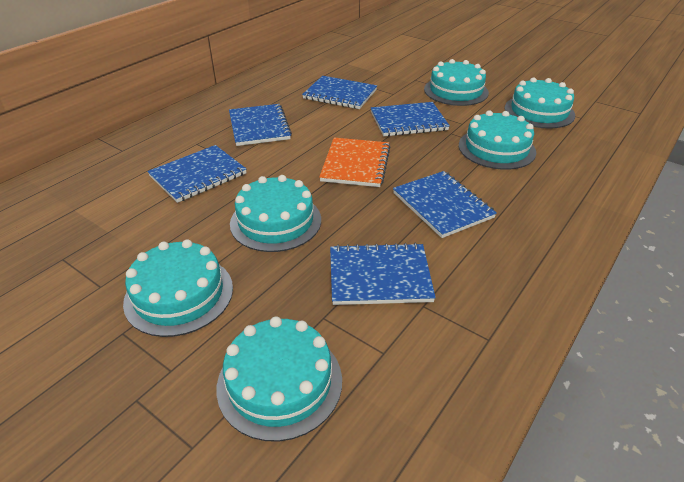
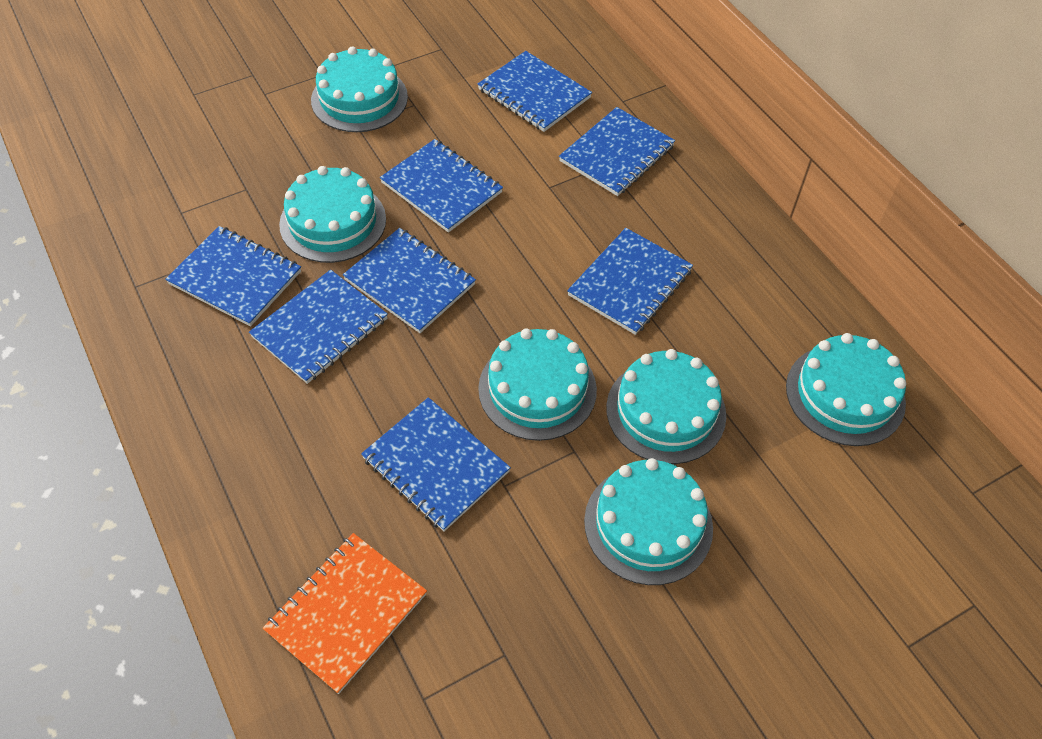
blue notebook: [147,145,246,203] [229,104,292,146] [302,76,377,109] [330,243,436,305] [371,102,450,137] [393,171,497,238] = 6 -> [165,226,301,327] [249,270,388,384] [343,228,476,333] [361,397,511,531] [380,139,503,233] [478,51,592,132] [559,107,675,196] [567,228,693,335] = 8

